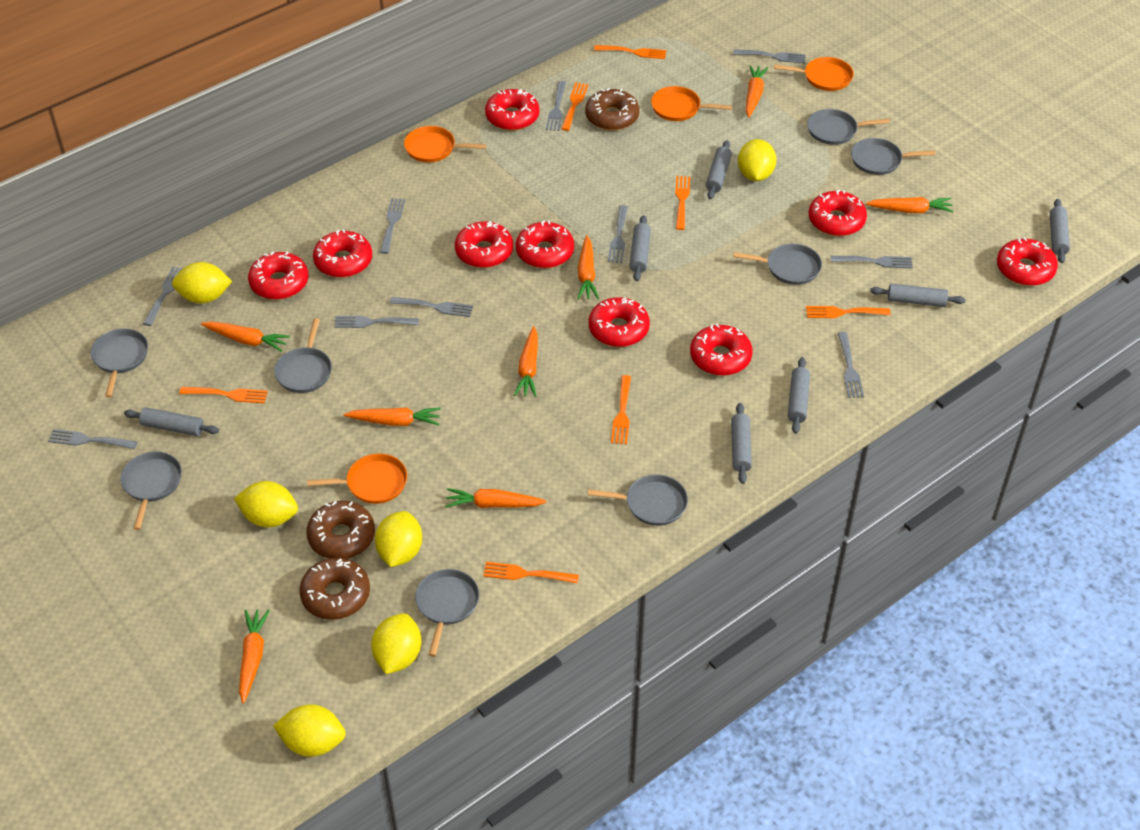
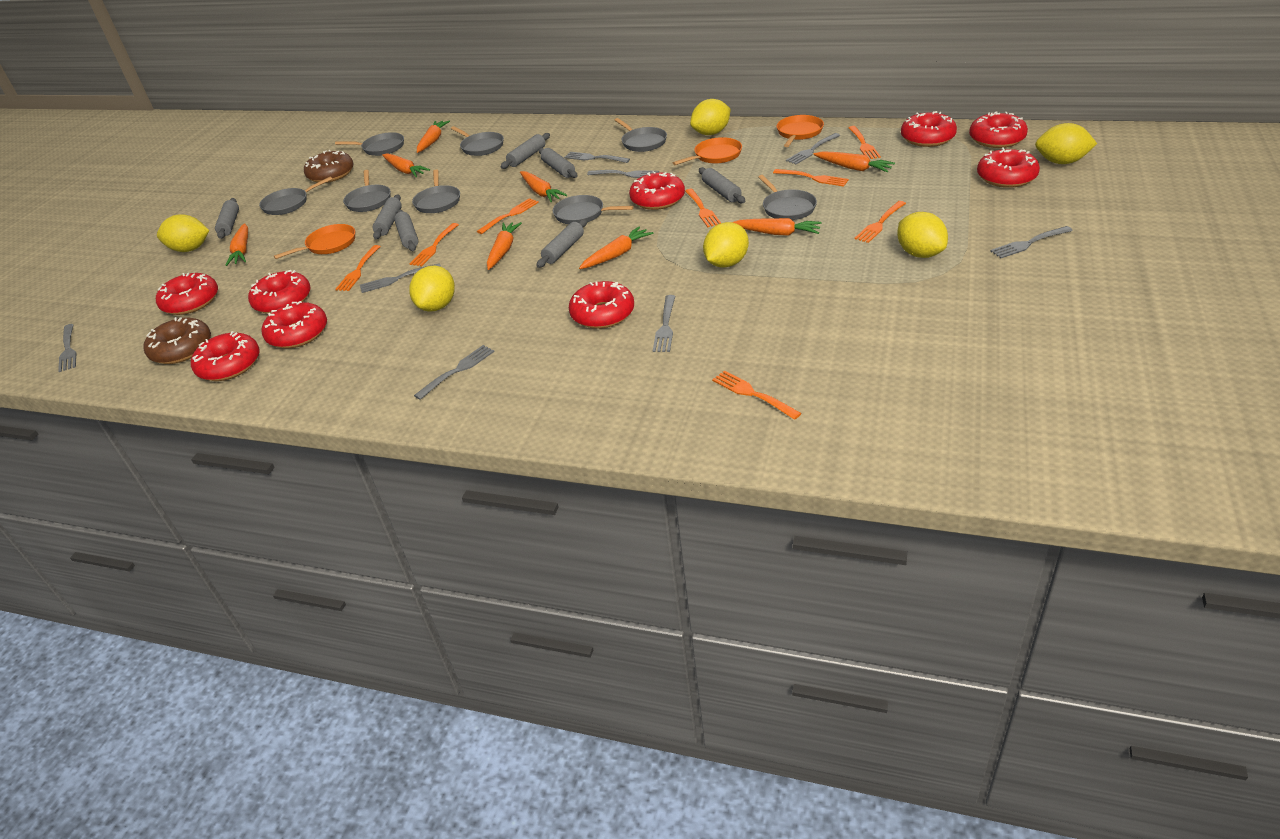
brown donut: [300,558,370,620] [306,501,375,559] [585,88,640,131] = 3 -> [143,317,211,364] [304,150,354,183] = 2
grey fork: [48,429,137,449] [143,266,183,326] [334,316,419,328] [380,198,405,254] [390,297,473,317] [546,81,566,131] [608,205,628,263] [733,49,806,63] [831,256,913,268] [838,332,864,398] = 10 -> [58,324,77,372] [360,263,441,293] [414,345,495,400] [564,152,630,163] [587,170,659,178] [653,295,675,352] [786,133,840,164] [990,226,1073,258] = 8
orange fork: [180,387,268,404] [483,562,579,583] [561,82,588,131] [594,45,666,59] [611,375,631,444] [675,176,690,230] [806,306,891,318] = 7 -> [335,245,381,291] [409,223,459,266] [477,198,539,234] [685,189,721,227] [712,370,801,420] [773,169,849,186] [848,126,881,159] [855,201,906,243] = 8
orange pan: [307,454,407,504] [404,126,486,163] [651,86,732,121] [774,57,854,91] = 4 -> [274,224,355,259] [673,137,742,165] [777,115,824,147] = 3

